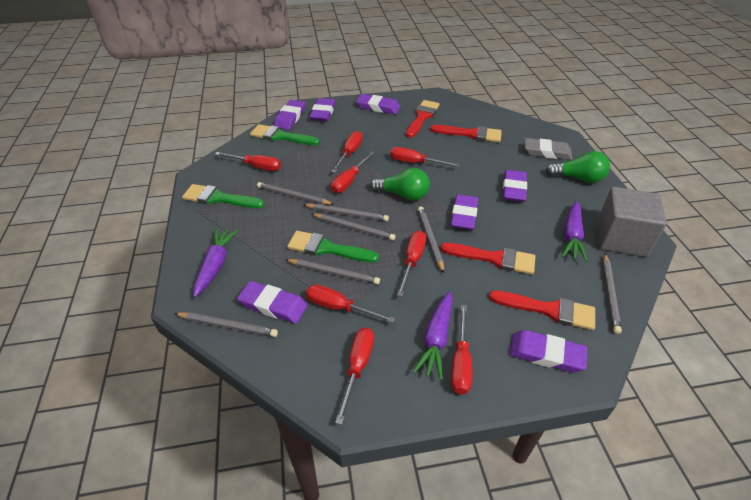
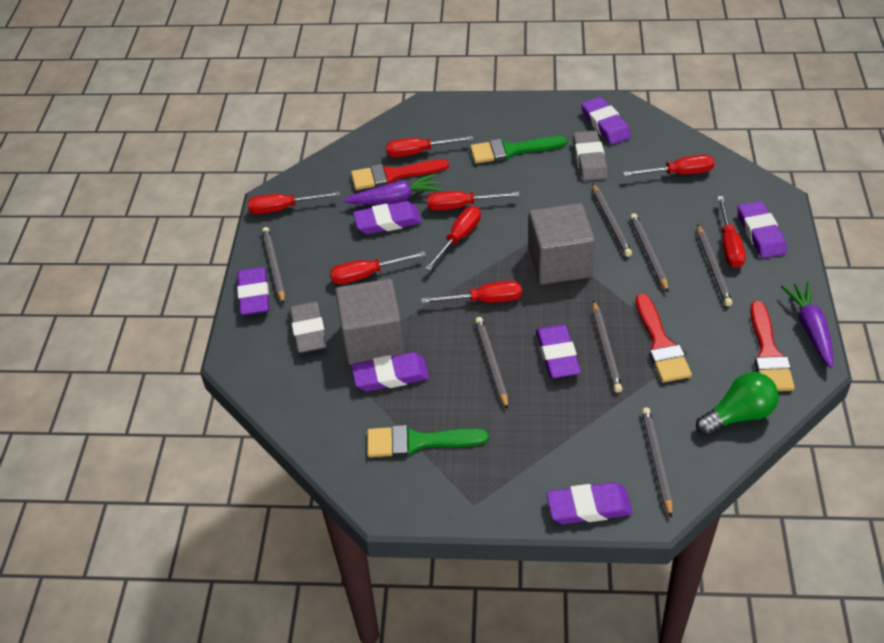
green brush: [182,184,265,208] [250,124,320,145] [287,231,379,263] = 3 -> [367,425,489,457] [470,136,567,164] = 2
green light bulb: [370,168,430,201] [546,151,610,183] = 2 -> [696,372,779,436] = 1
grey cube: [597,187,667,257] = 1 -> [335,279,404,365] [528,203,595,285] = 2
grey eraser: [525,138,572,160] = 1 -> [290,301,327,353] [573,130,608,181] = 2
purple carrot: [193,228,238,297] [413,291,452,380] [562,201,588,262] = 3 -> [344,174,442,205] [781,282,833,368] = 2
red brush: [406,100,440,138] [430,125,502,142] [440,243,535,274] [489,290,595,330] = 4 -> [351,159,449,190] [636,294,692,382] [750,301,795,391] = 3

